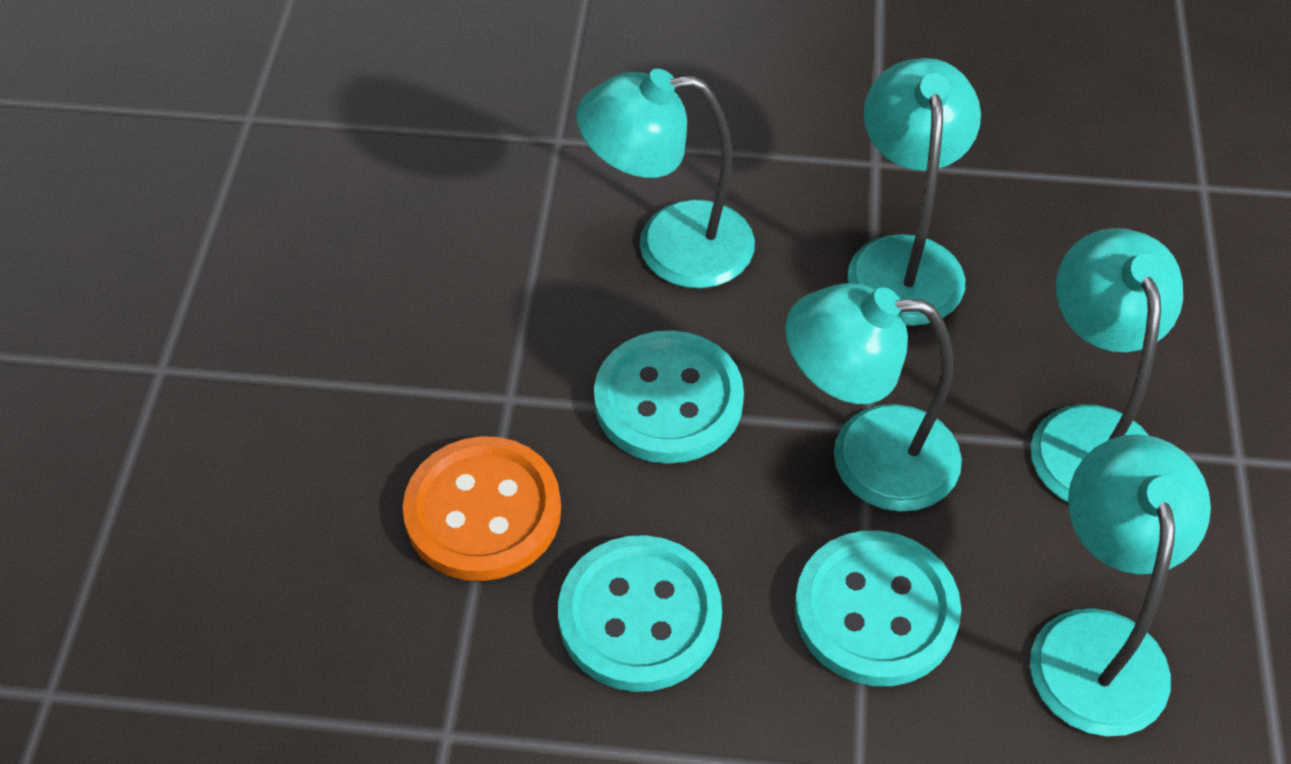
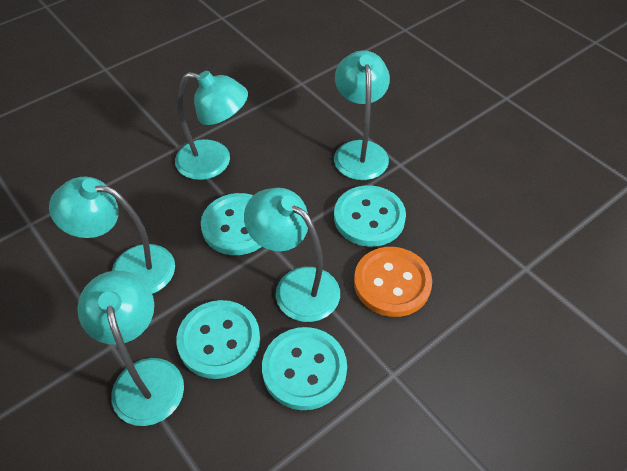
turquoise button: [558,535,722,692] [594,330,744,464] [795,531,961,686] = 3 -> [176,300,260,379] [201,193,262,255] [262,327,347,410] [334,186,406,247] = 4

